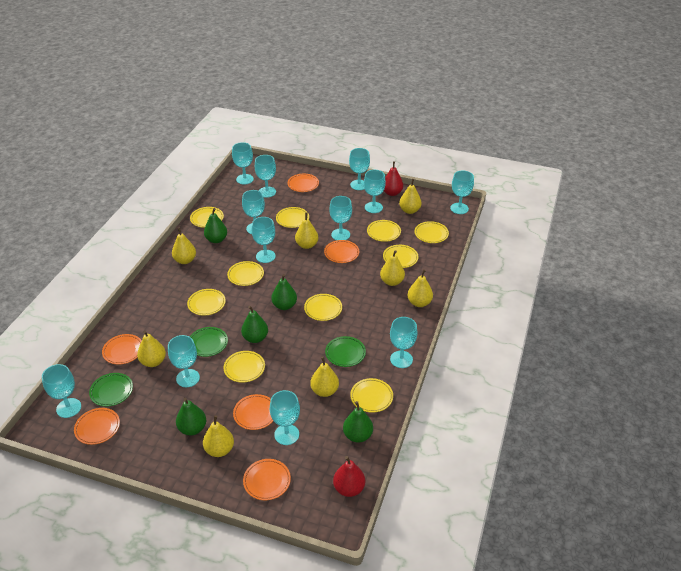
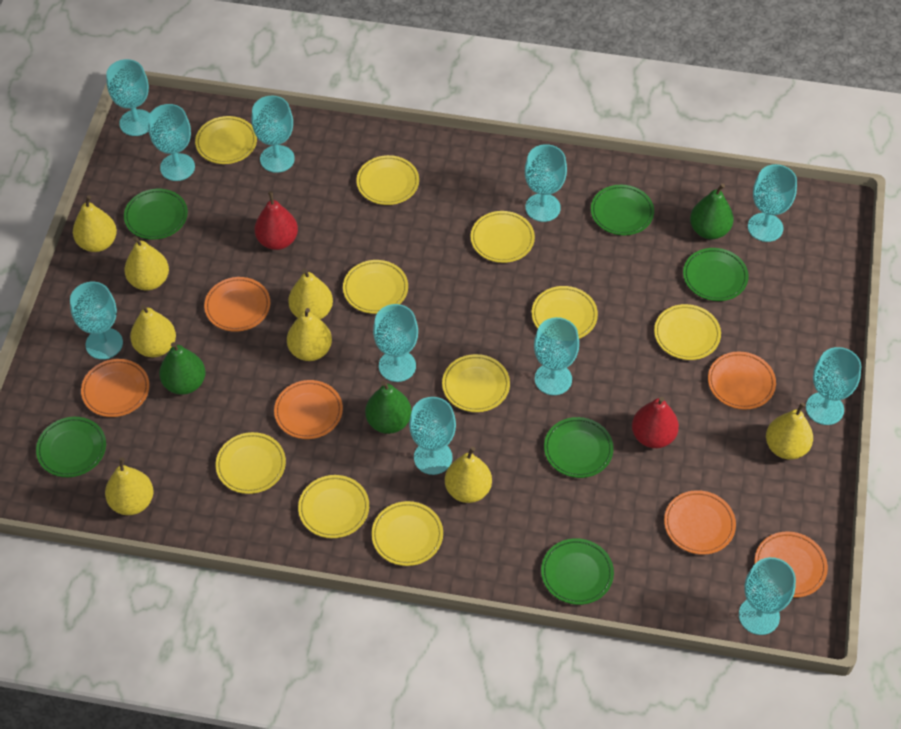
green pear: [176,398,206,435] [204,208,227,243] [241,306,268,343] [271,274,297,310] [343,401,373,443] = 5 -> [159,342,206,395] [365,381,411,434] [690,183,734,239] = 3
green plate: [89,373,133,407] [190,327,228,357] [325,336,366,367] = 3 -> [36,417,106,477] [124,189,188,240] [541,538,614,605] [544,417,614,478] [591,185,654,235] [683,248,749,301] = 6
turquoise goblet: [42,364,81,418] [168,335,200,387] [232,142,254,184] [242,190,265,234] [252,217,276,263] [255,155,276,198] [270,390,300,445] [329,196,352,240] [349,148,370,190] [364,170,386,213] [390,317,417,368] [450,171,474,214] = 12 -> [70,282,123,359] [106,59,150,136] [148,104,195,181] [252,96,295,173] [373,304,418,382] [409,397,456,475] [525,144,567,222] [534,317,579,395] [739,557,796,635] [748,164,797,242] [806,347,862,425] = 11

